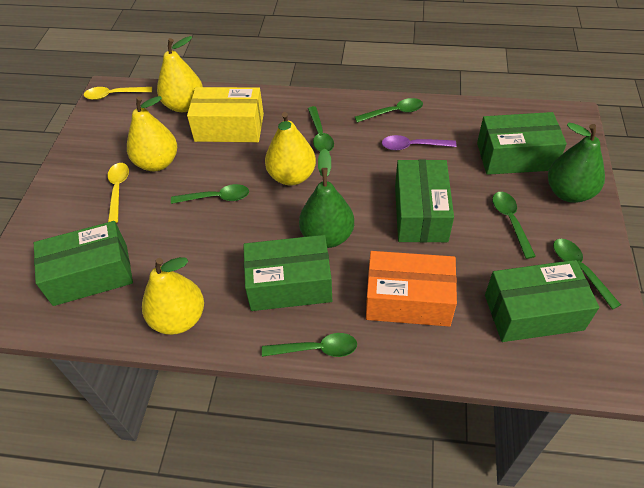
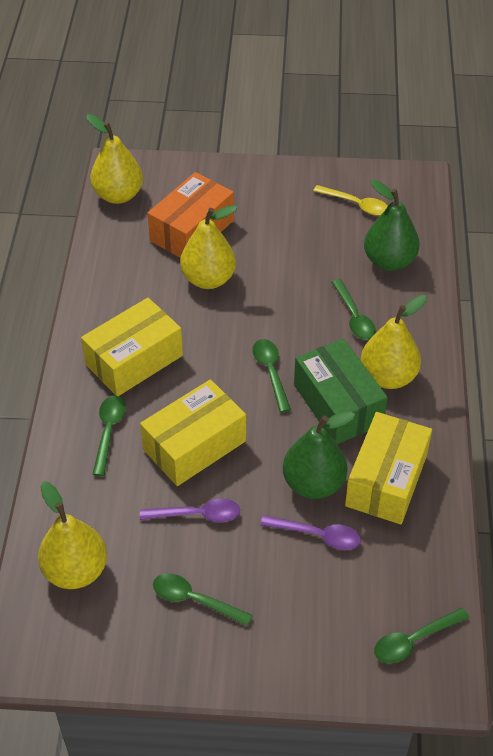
green box: [34,221,133,306] [243,235,332,311] [395,160,454,243] [477,112,567,175] [485,260,600,342] = 5 -> [294,338,388,444] = 1
green spoon: [171,184,249,204] [262,333,357,357] [308,106,334,152] [355,98,423,123] [492,192,536,259] [553,239,621,310] = 6 -> [92,396,126,476] [153,573,253,626] [252,339,291,412] [332,279,376,340] [374,608,469,663] = 5
purple spoon: [382,135,457,150] = 1 -> [140,498,240,522] [260,515,361,550] = 2
yellow box: [187,87,264,142] = 1 -> [81,298,183,396] [140,379,246,486] [345,412,432,524] = 3
yellow spoon: [84,87,152,100] [108,163,129,223] = 2 -> [313,185,388,216] = 1

